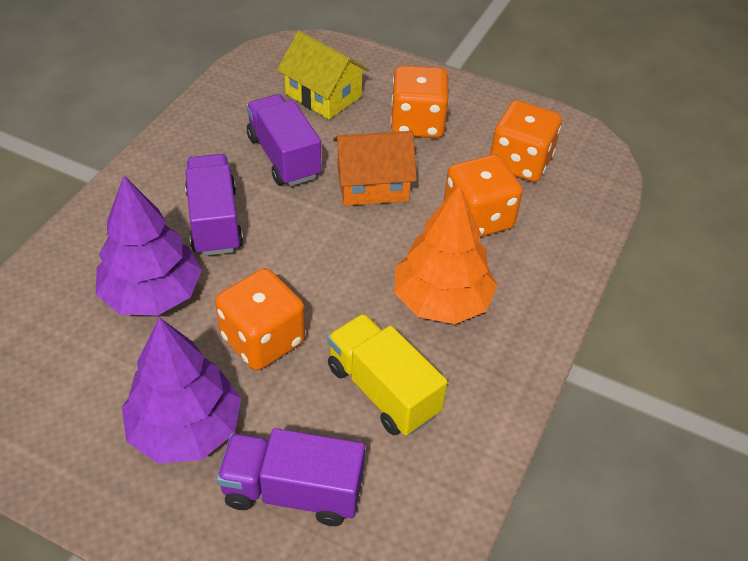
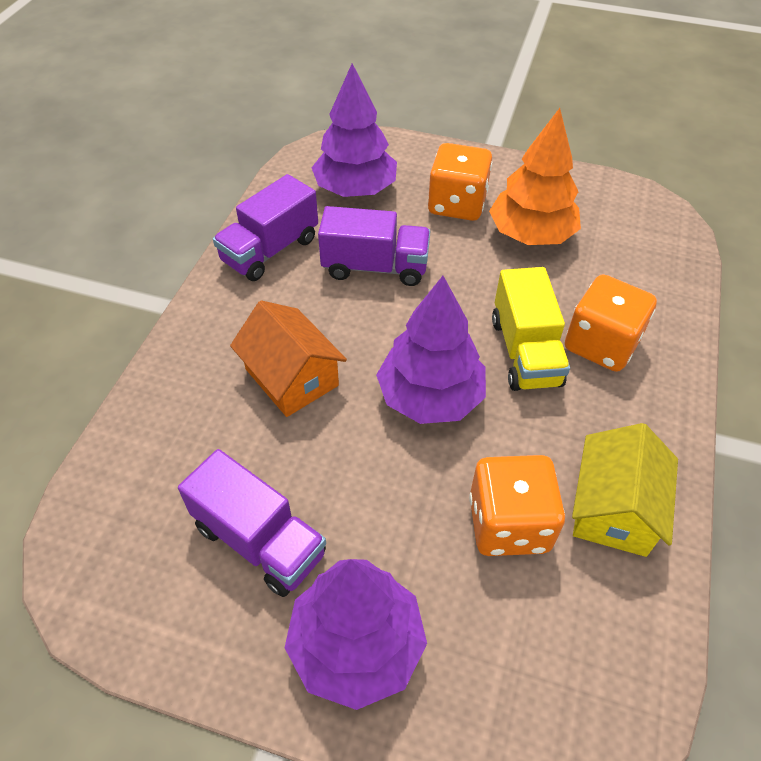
orange dice: [215,268,305,370] [390,66,449,138] [444,154,523,237] [490,100,562,182] = 4 -> [428,143,492,221] [469,455,565,556] [565,275,657,372] = 3
purple tree: [96,176,202,316] [122,317,241,464] = 2 -> [285,559,427,710] [312,63,397,197] [376,276,486,424] = 3

